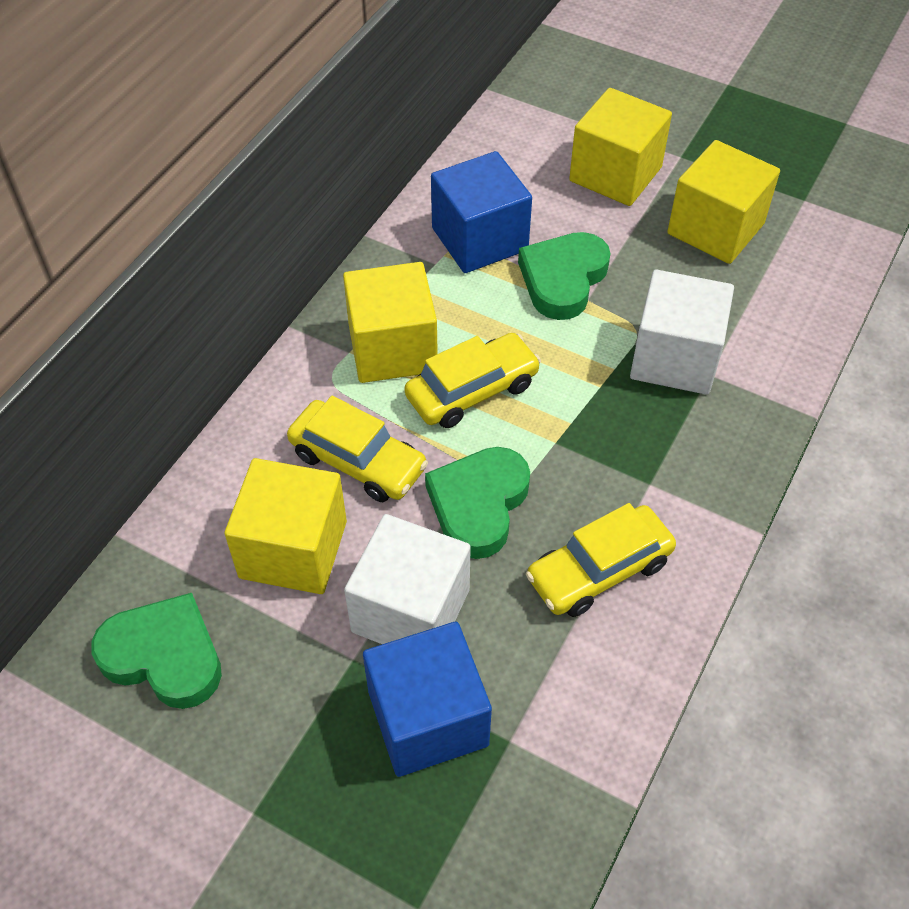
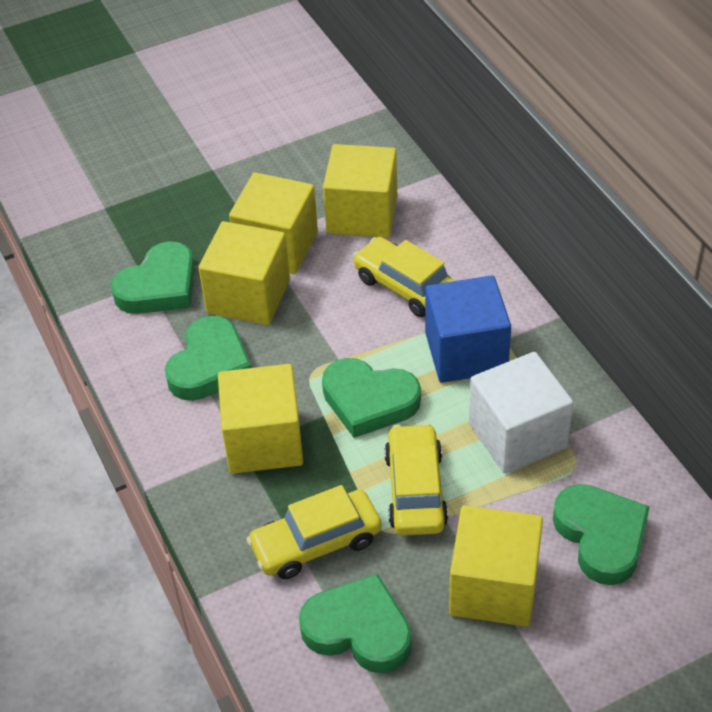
blue cube: [363,622,492,777] [431,151,532,273] = 2 -> [425,275,511,383] = 1
green heart: [91,593,222,709] [425,447,530,559] [518,232,611,320] = 3 -> [111,241,195,314] [165,316,251,401] [299,574,412,673] [322,358,421,438] [553,484,650,585] = 5
white cube: [344,514,471,644] [630,270,734,395] = 2 -> [469,352,573,473] = 1
yellow cube: [225,458,347,594] [343,262,438,383] [569,88,672,206] [667,140,780,264] = 4 -> [198,221,290,325] [218,364,304,474] [229,172,318,274] [323,144,397,238] [449,505,543,627] = 5

